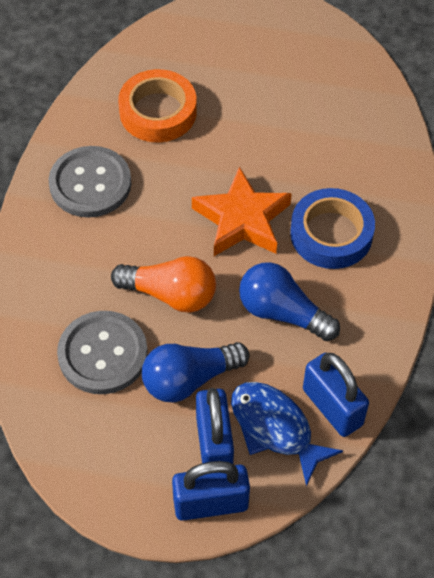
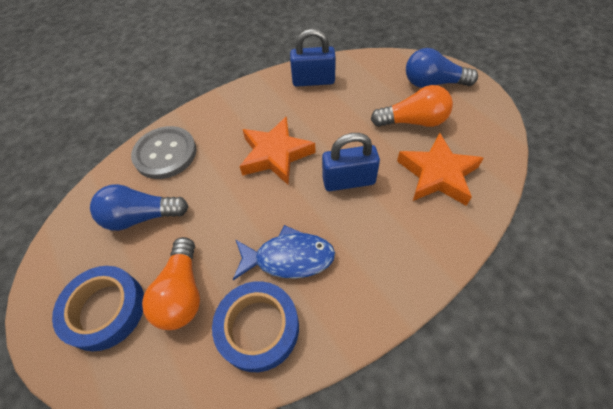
blue padlock: [172,461,250,521] [196,388,234,464] [303,353,369,437] = 3 -> [290,29,336,87] [322,133,380,191] = 2
blue tape: [290,188,375,269] = 1 -> [52,266,144,352] [212,281,299,372] = 2
grey button: [49,146,131,218] [57,311,148,394] = 2 -> [131,126,197,179] = 1
orange light bulb: [111,256,216,313] = 1 -> [142,237,200,330] [371,85,453,127] = 2
orange star: [192,166,292,256] = 1 -> [239,116,316,185] [397,133,483,206] = 2
orange tape: [118,69,197,142] = 1 -> none = 0

